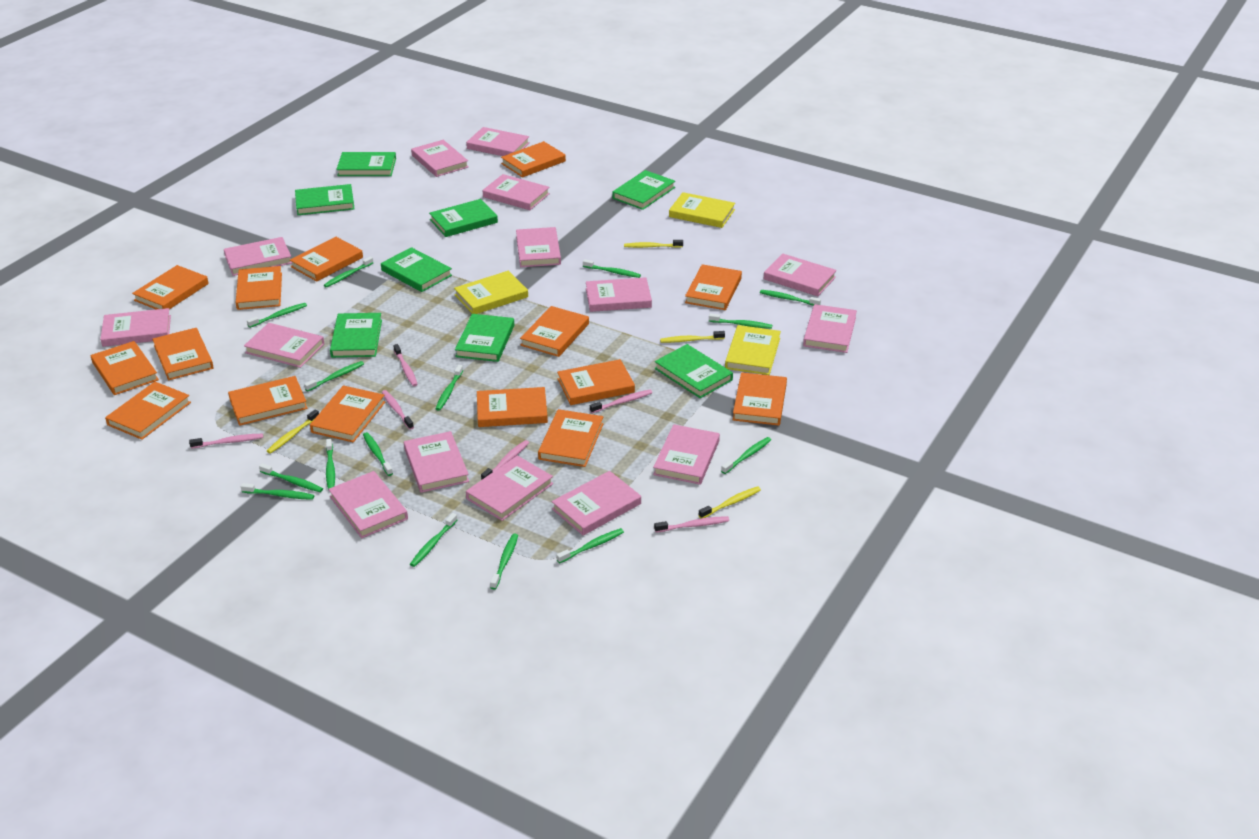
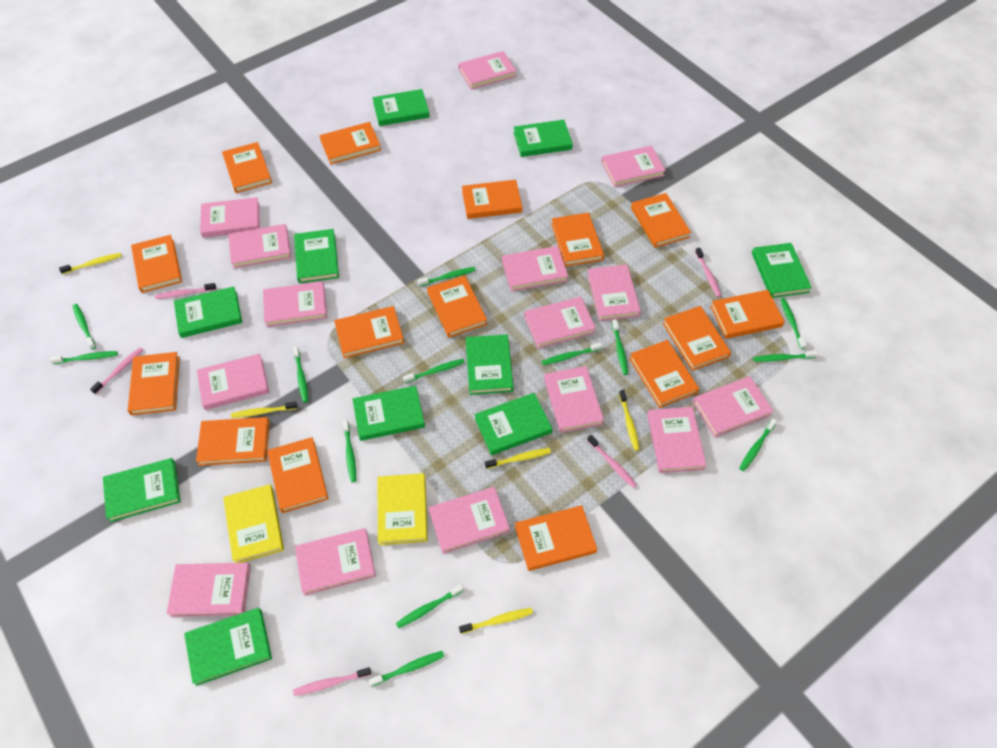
green book: [295,184,355,215] [330,313,382,358] [336,152,396,176] [381,247,452,292] [429,199,498,237] [455,314,514,362] [612,170,675,210] [655,344,733,398] = 8 -> [103,458,181,522] [174,286,242,338] [184,608,272,686] [294,229,339,284] [352,386,425,441] [372,89,430,126] [466,334,513,395] [474,393,552,455] [513,120,573,157] [752,243,812,298] = 10
green toothbrush: [241,483,314,500] [247,303,307,328] [259,463,323,492] [304,361,364,392] [324,256,374,287] [326,439,335,489] [363,432,393,476] [410,513,457,567] [435,365,463,410] [490,534,518,590] [556,528,624,563] [583,259,641,278] [709,314,772,329] [721,437,771,474] [760,290,821,306] = 15 -> [50,351,118,364] [73,304,96,349] [293,346,308,402] [343,419,356,482] [369,651,444,687] [396,584,464,629] [403,359,465,383] [418,267,476,286] [542,342,602,365] [612,319,628,375] [739,418,777,471] [753,351,818,362] [780,298,807,349] = 13
pink toothbrush: [189,434,263,449] [381,390,414,430] [393,344,418,386] [481,440,529,480] [590,390,652,413] [654,516,729,533] = 6 -> [90,347,143,394] [155,283,216,299] [293,667,371,696] [587,435,637,488] [695,248,722,297] = 5
yellow book: [454,271,528,314] [669,192,735,228] [725,325,781,375] = 3 -> [223,484,284,563] [378,473,428,545] = 2
yellow toothbrush: [267,410,319,454] [624,240,683,248] [660,331,725,343] [698,486,761,518] = 4 -> [59,253,122,274] [231,402,297,418] [459,608,533,634] [485,448,551,469] [619,390,640,451] = 5

